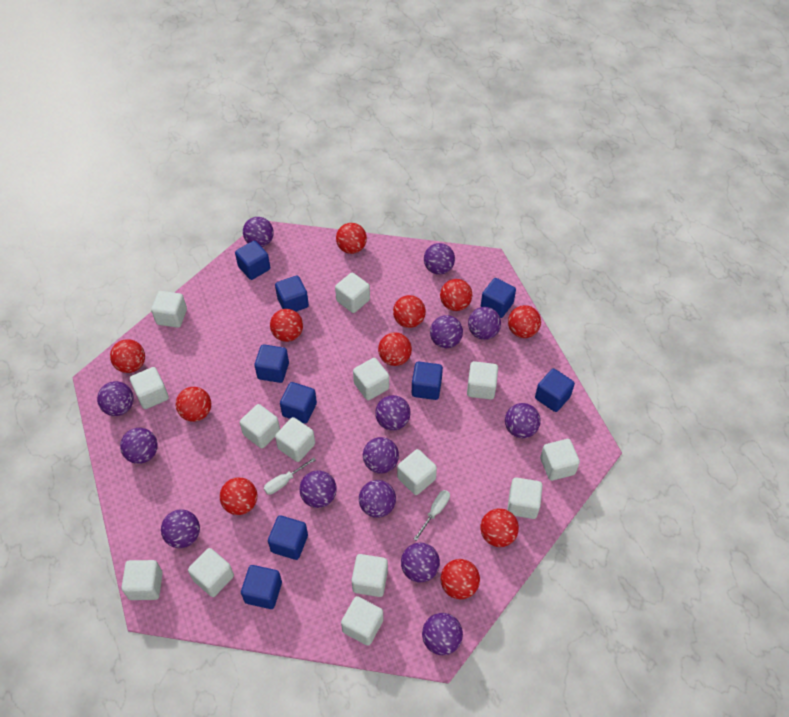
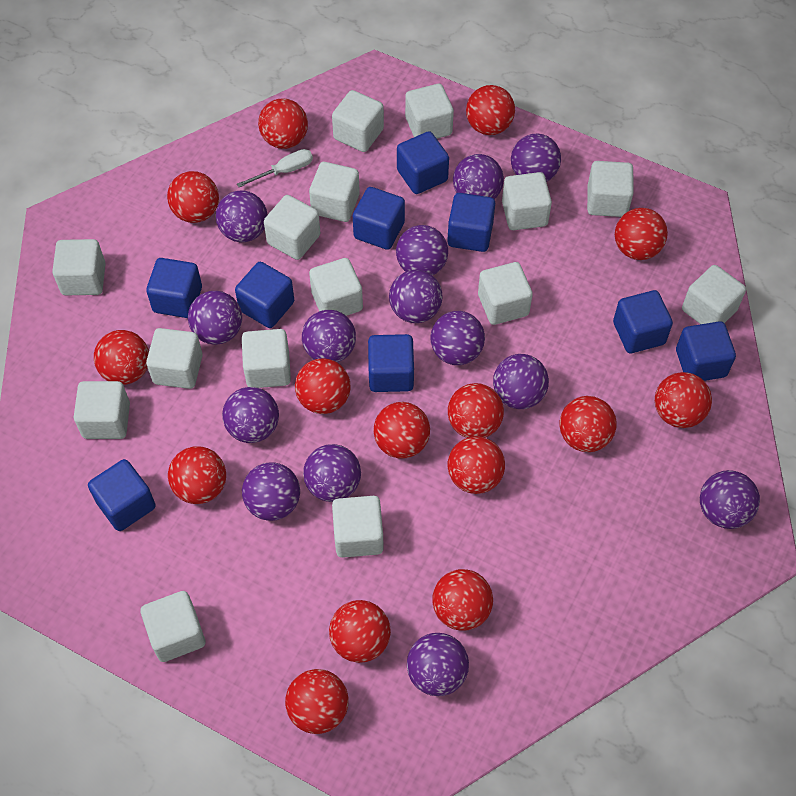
red ball: [110,339,145,373] [176,387,211,422] [220,477,257,515] [270,309,303,342] [336,223,367,254] [378,332,412,366] [393,295,426,328] [440,279,472,311] [441,559,480,599] [480,508,519,547] [508,305,541,338] = 11 -> [94,330,149,385] [167,171,219,223] [168,446,226,504] [258,99,308,149] [285,669,349,734] [295,358,350,414] [329,600,391,663] [374,402,430,459] [432,569,493,631] [448,383,504,438] [448,436,505,494] [466,85,515,135] [559,396,617,452] [615,208,668,260] [655,372,712,428] = 15
white cube: [121,560,163,600] [130,367,169,409] [151,291,187,328] [188,548,234,597] [240,404,280,449] [275,417,315,462] [335,273,370,313] [341,596,383,646] [352,554,388,597] [353,358,389,400] [397,449,437,495] [467,361,498,400] [507,477,543,519] [540,439,580,481] = 14 -> [52,239,106,295] [74,381,130,439] [141,591,205,662] [146,328,203,389] [242,329,291,388] [264,195,320,260] [309,162,360,222] [309,258,363,316] [332,90,384,152] [332,496,384,558] [405,84,454,139] [478,262,533,325] [502,172,552,230] [587,161,634,217] [682,265,746,324] = 15
white screwdriver: [264,458,316,495] [414,490,450,541] = 2 -> [237,149,313,187] = 1

